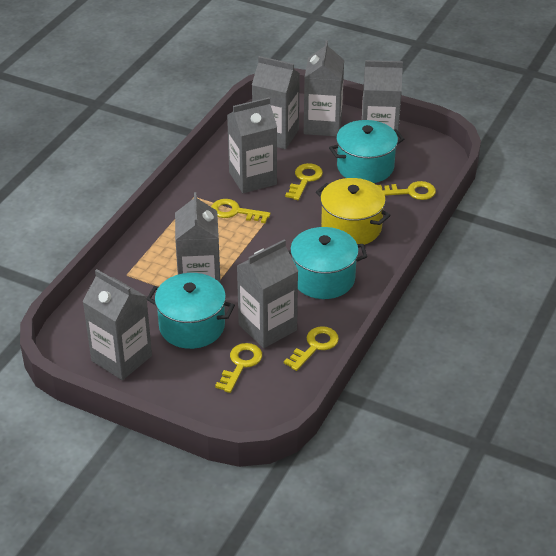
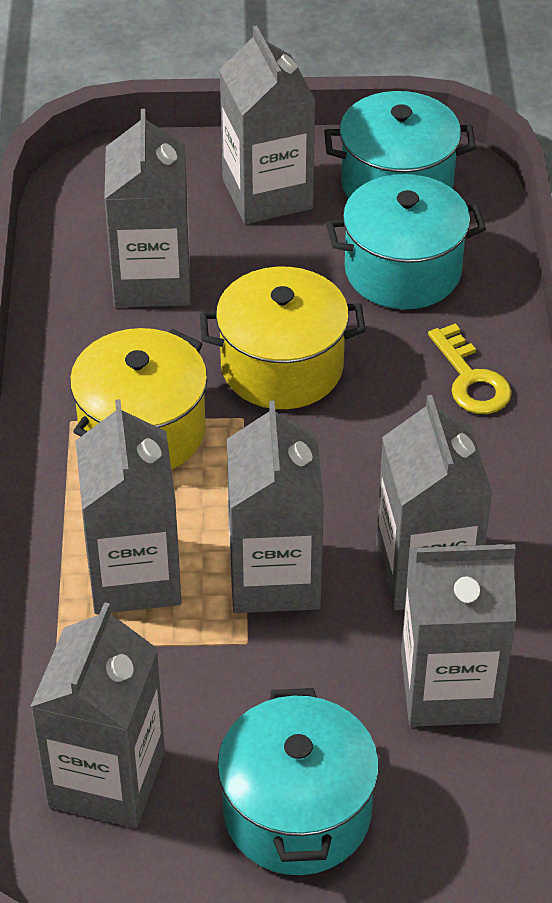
yellow key: [211,199,271,223] [215,343,262,393] [284,326,339,371] [285,163,323,200] [377,181,436,200] = 5 -> [428,323,512,414] = 1
yellow pot: [316,178,391,245] = 1 -> [70,328,207,470] [200,267,366,409] = 2

